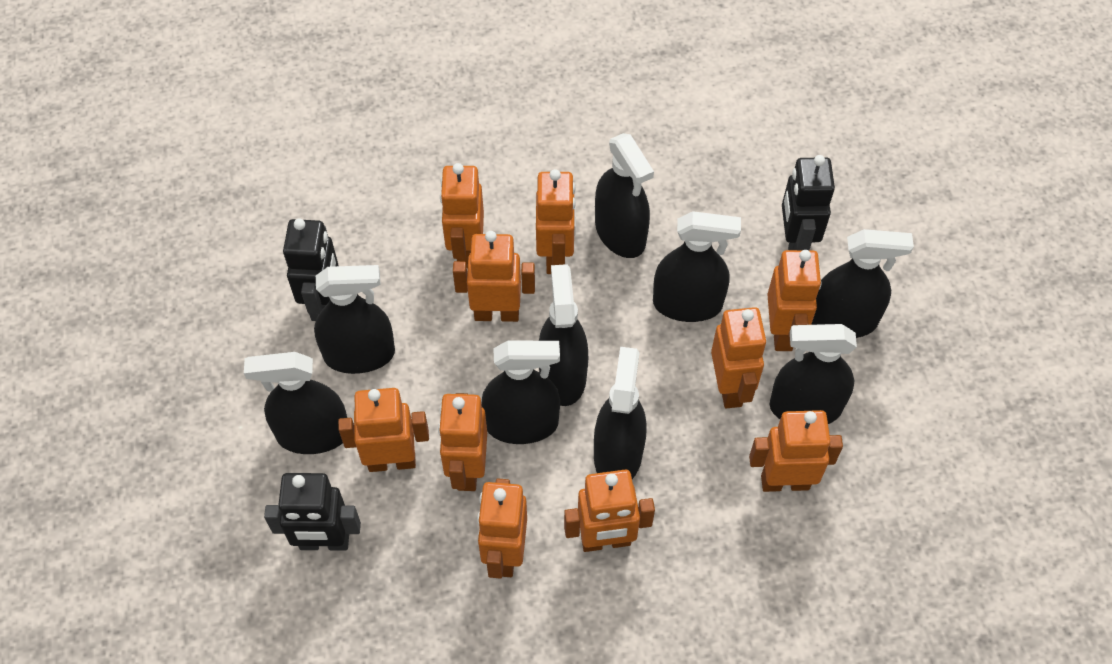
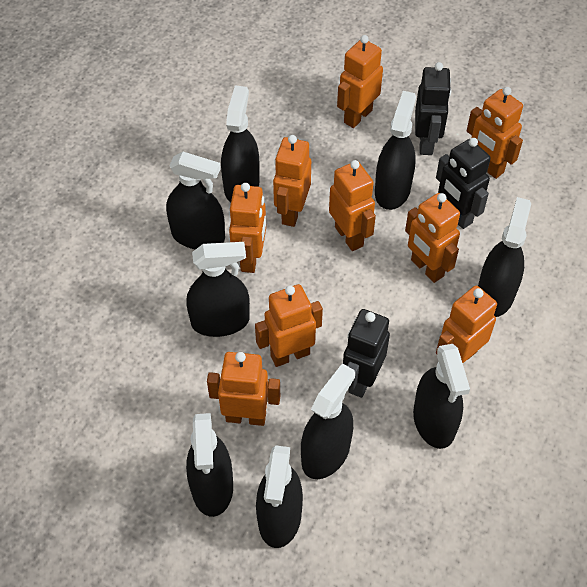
orange robot: [338,388,429,472] [438,393,487,491] [440,163,484,268] [453,231,535,322] [477,478,527,578] [536,169,576,274] [564,470,655,552] [711,307,767,408] [749,410,843,492] [767,250,822,351] = 10 -> [207,352,280,426] [229,183,266,273] [255,284,323,367] [273,135,311,227] [329,160,376,251] [337,35,383,128] [405,193,460,283] [436,286,497,363] [467,87,523,179] = 9

